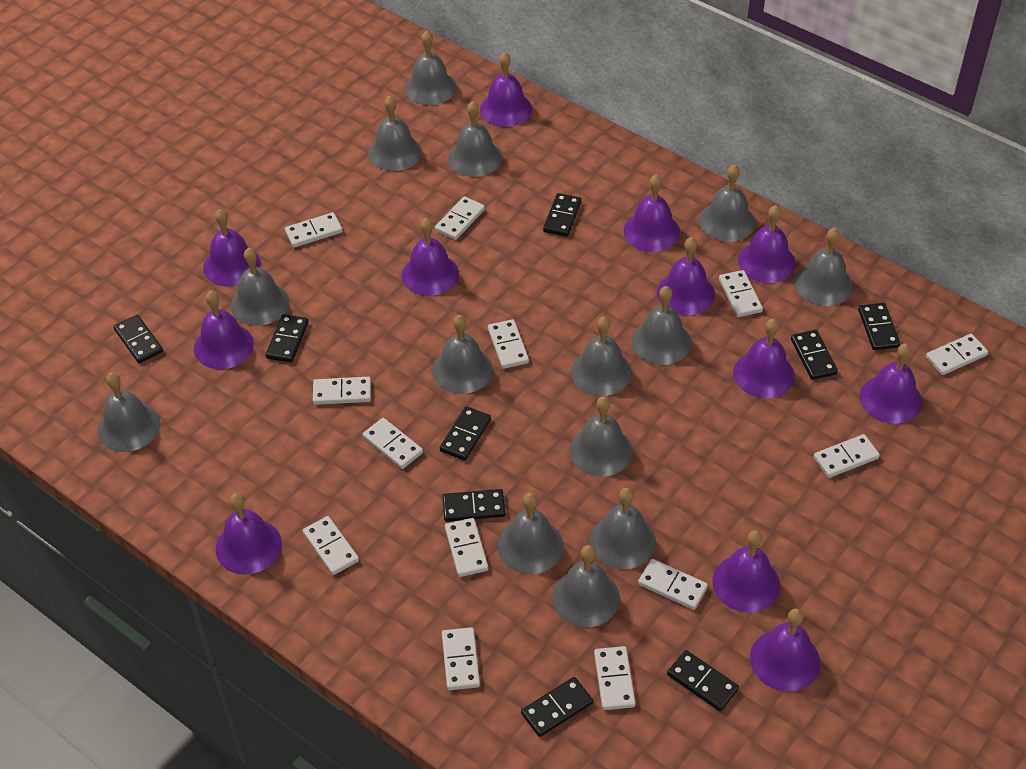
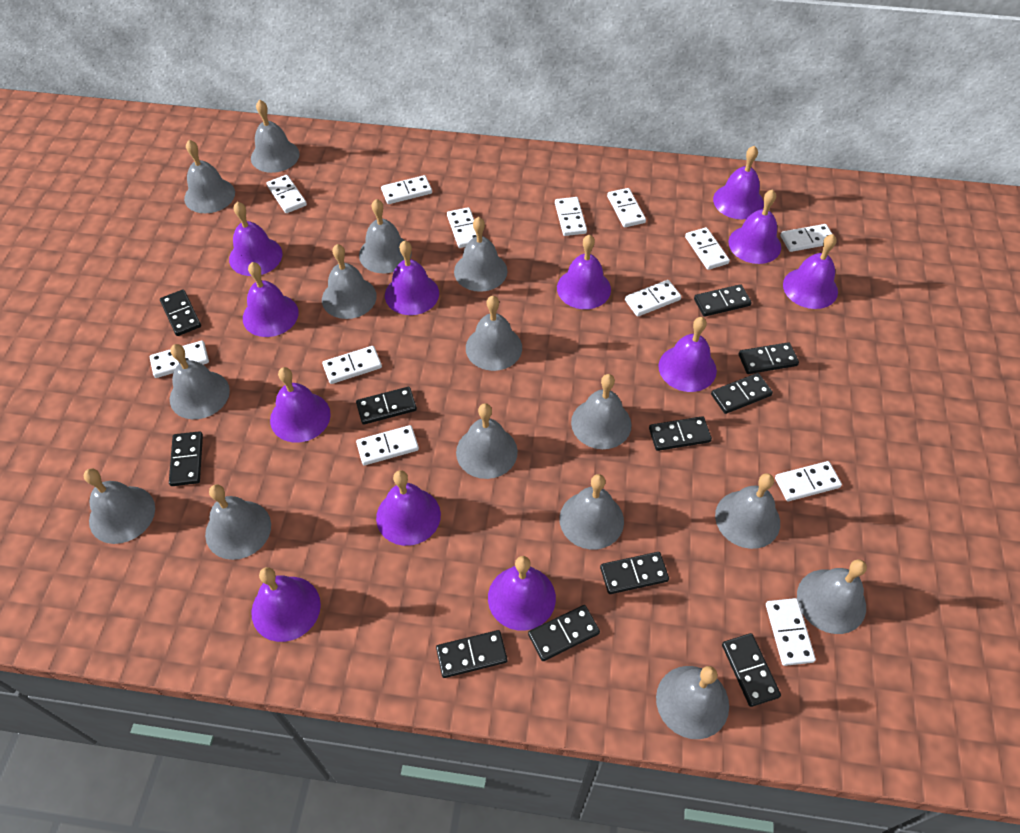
black domino: [114,315,163,363] [266,314,309,363] [440,406,491,461] [442,489,505,522] [521,677,593,737] [543,193,582,237] [667,650,739,711] [791,330,838,380] [858,303,900,350] = 9 -> [160,290,201,336] [169,431,203,486] [356,387,417,425] [436,630,507,678] [528,605,600,661] [600,552,669,594] [649,416,712,451] [694,284,752,317] [711,373,773,414] [722,633,781,707] [739,342,799,374] = 11
grey bell: [97,372,160,452] [231,248,289,326] [368,95,422,171] [405,31,456,105] [432,315,493,394] [448,101,502,177] [497,493,564,574] [552,545,620,627] [569,396,633,477] [571,317,632,396] [590,488,656,569] [631,286,691,365] [699,165,755,242] [794,228,853,306] = 14 -> [84,469,155,544] [170,344,230,419] [184,140,235,213] [205,484,271,560] [251,100,300,173] [322,244,377,319] [359,199,412,273] [454,217,508,292] [456,403,518,479] [466,296,522,371] [560,474,624,550] [571,374,632,449] [656,666,729,739] [715,473,780,549] [797,559,867,634] = 15

